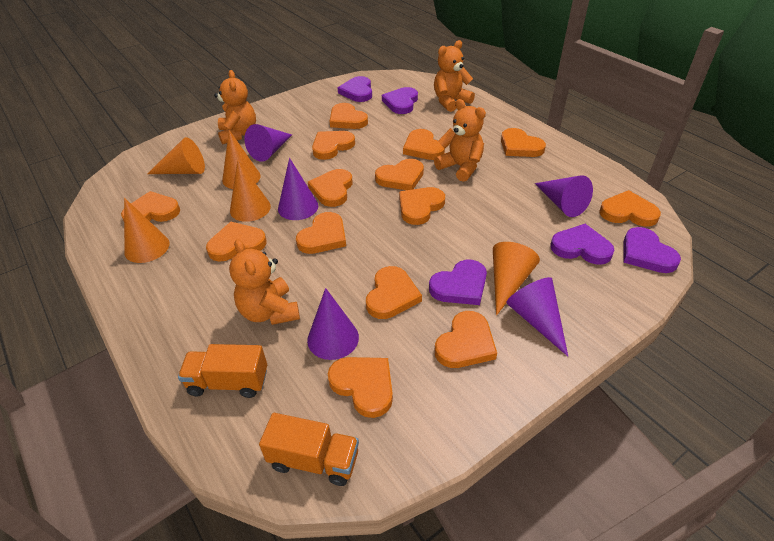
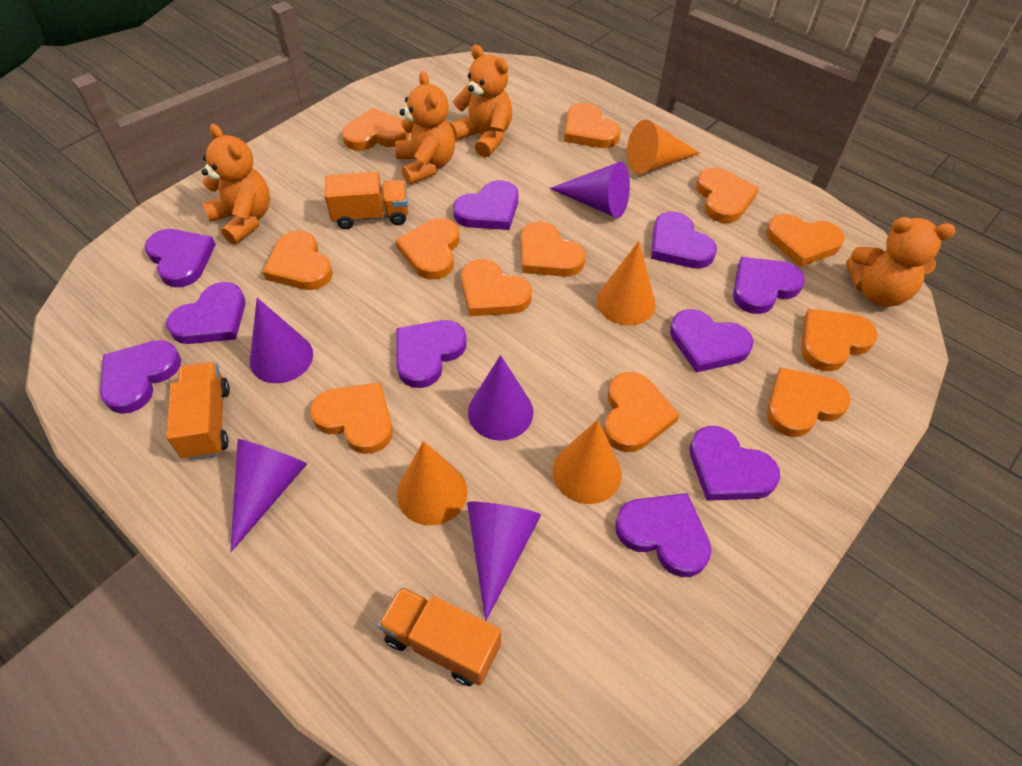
orange cone: [124,198,170,263] [147,137,205,174] [222,130,261,189] [230,160,271,222] [493,242,540,316] = 5 -> [397,441,467,525] [553,419,622,504] [597,241,656,326] [627,120,700,174] = 4
orange heart: [121,191,180,222] [206,222,267,262] [296,212,346,254] [308,169,353,207] [312,131,355,160] [328,357,393,418] [330,103,368,129] [366,266,422,319] [375,159,424,190] [399,187,445,225] [403,129,445,160] [435,311,497,368] [501,128,546,157] [599,190,661,227] = 14 -> [262,231,333,290] [310,382,393,454] [342,108,409,151] [396,218,460,279] [461,259,532,316] [520,221,586,277] [564,103,621,148] [604,372,680,452] [696,167,759,223] [766,214,845,267] [767,367,851,437] [801,309,878,371] = 12
orange truck: [178,344,267,398] [259,413,359,486] = 2 -> [166,362,230,460] [325,172,408,229] [378,586,501,686] = 3
purple heart: [338,76,372,102] [382,87,418,114] [429,260,487,305] [550,224,614,265] [623,227,681,273] = 5 -> [100,340,181,414] [144,229,216,287] [166,282,245,344] [396,320,467,388] [453,180,518,230] [615,493,712,577] [651,212,717,268] [670,309,753,373] [689,426,780,501] [733,257,805,314] = 10

